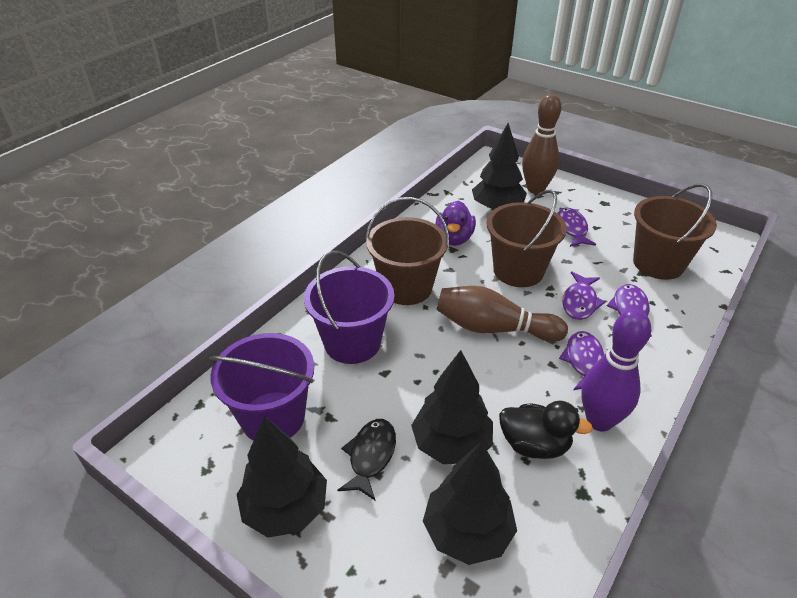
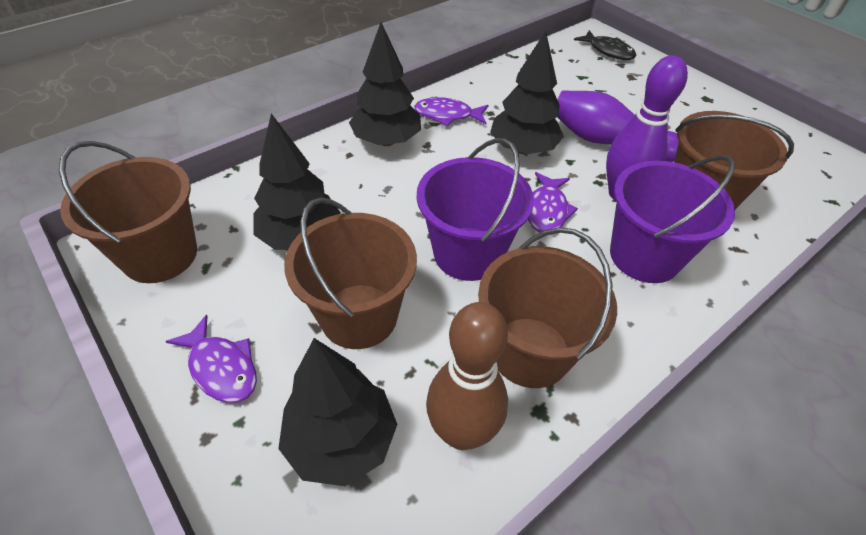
black duck: [499,401,593,459] = 1 -> none = 0
brown bowling pin: [436,286,568,342] [522,94,561,194] = 2 -> [426,302,508,450] = 1
brown bucket: [366,197,449,305] [487,190,567,287] [633,184,717,280] = 3 -> [59,141,197,283] [284,197,417,349] [478,227,617,388] [674,111,794,209] = 4
purple bowling pin: [581,309,651,431] = 1 -> [557,90,679,162] [606,55,688,201] = 2
purple duck: [436,200,476,246] = 1 -> none = 0
purple fish: [557,208,596,247] [559,331,605,390] [562,272,605,320] [607,284,652,337] = 4 -> [165,315,257,403] [414,97,488,126] [528,172,578,232] = 3

